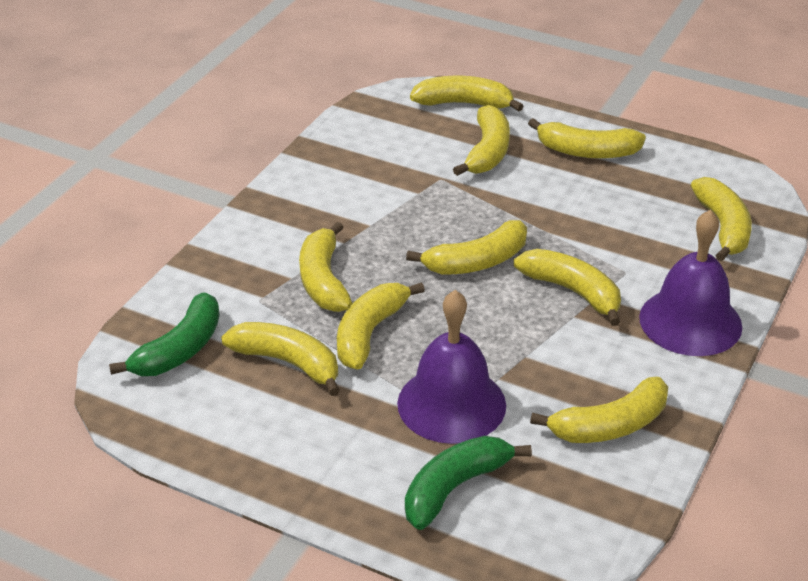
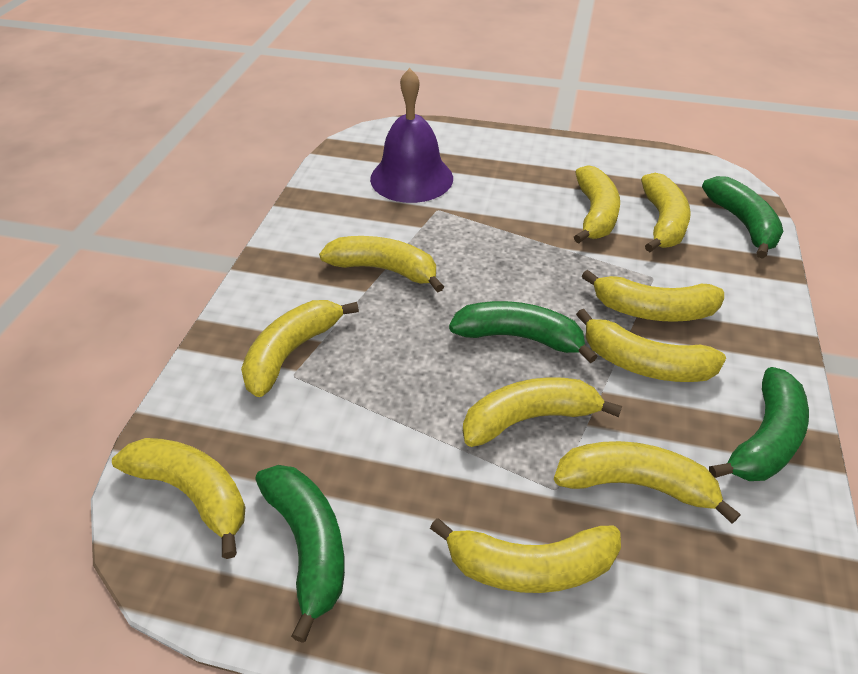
green banana: [109,292,220,376] [405,436,532,530] = 2 -> [255,465,345,643] [449,301,598,363] [702,176,783,259] [709,367,809,481] = 4
purple bell: [397,290,506,444] [639,210,742,356] = 2 -> [370,68,453,203] = 1

